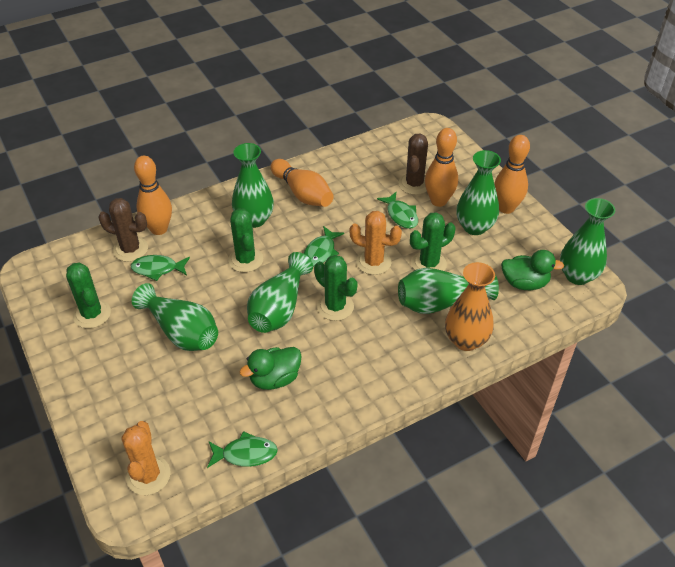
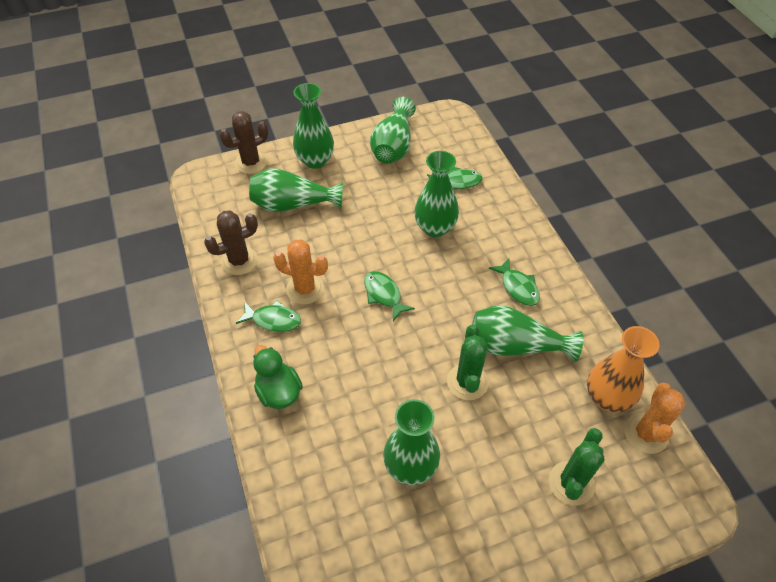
green cactus: [66,262,111,328] [228,208,263,272] [314,255,358,321] [410,212,455,271] = 4 -> [447,325,489,400] [549,428,604,506] = 2
green duck: [239,347,302,390] [501,250,564,290] = 2 -> [253,345,303,409] = 1
orange bowling pin: [134,156,172,235] [271,159,334,207] [425,128,458,207] [494,135,530,214] = 4 -> none = 0

